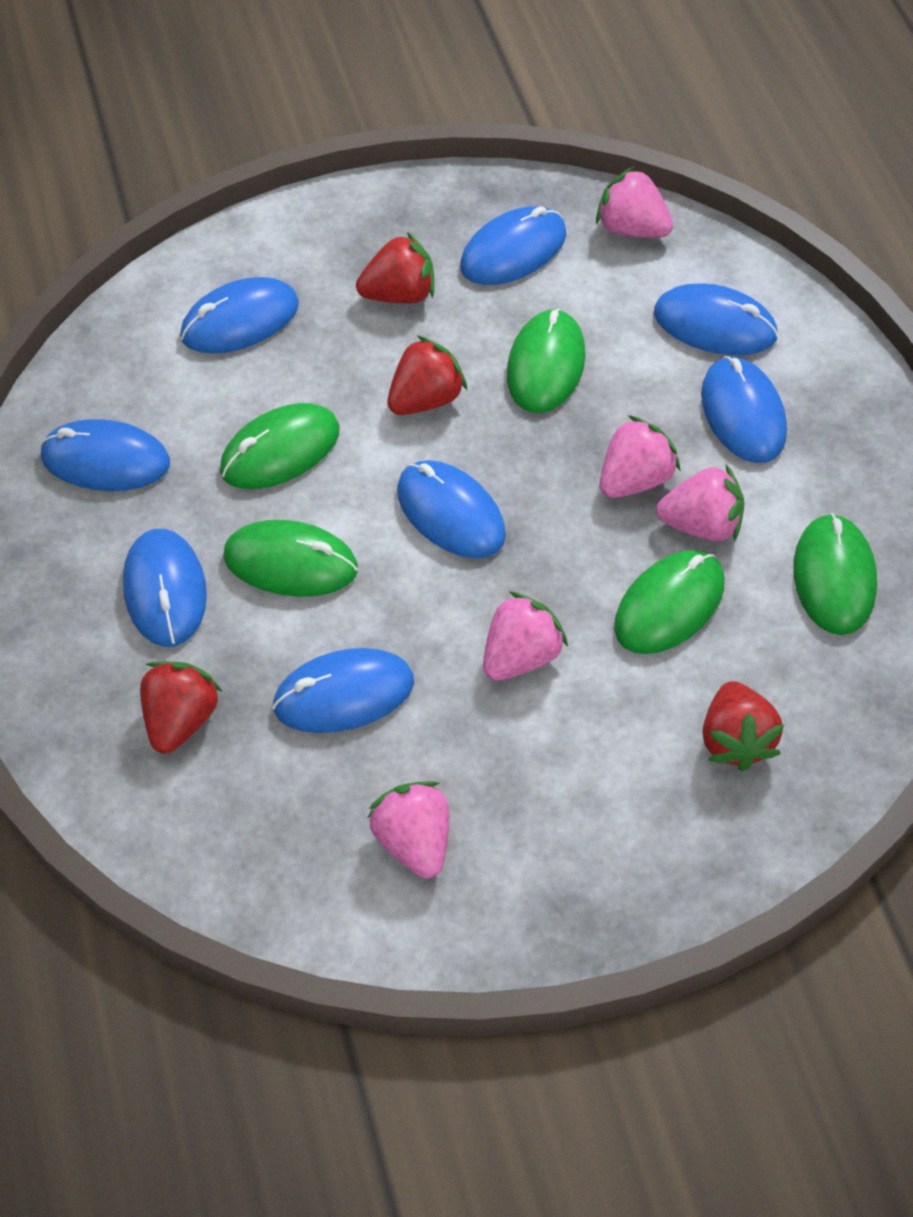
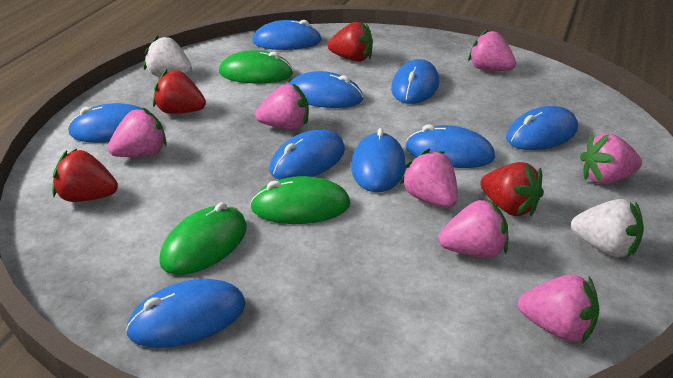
blue mouse: [40,419,170,491] [123,529,207,647] [180,277,299,354] [272,648,414,733] [397,460,506,558] [460,206,566,285] [654,283,778,355] [701,356,787,463] = 8 -> [68,103,143,143] [126,279,246,348] [252,20,322,50] [269,129,345,180] [289,71,363,108] [351,128,406,192] [391,59,439,104] [406,124,495,168] [506,106,578,150] = 9
green mouse: [220,403,340,489] [223,520,358,597] [507,309,586,413] [614,550,725,654] [793,513,877,635] = 5 -> [159,202,247,275] [219,50,293,83] [250,176,350,224] = 3
pink strawberry: [368,781,449,879] [483,592,568,681] [596,166,673,238] [600,415,680,498] [656,464,744,542] = 5 -> [108,107,167,157] [255,83,309,129] [400,149,458,208] [438,199,508,258] [468,29,516,71] [518,274,600,344] [580,133,642,185] = 7
white strawberry: none = 0 -> [144,35,192,77] [571,199,644,257] = 2

